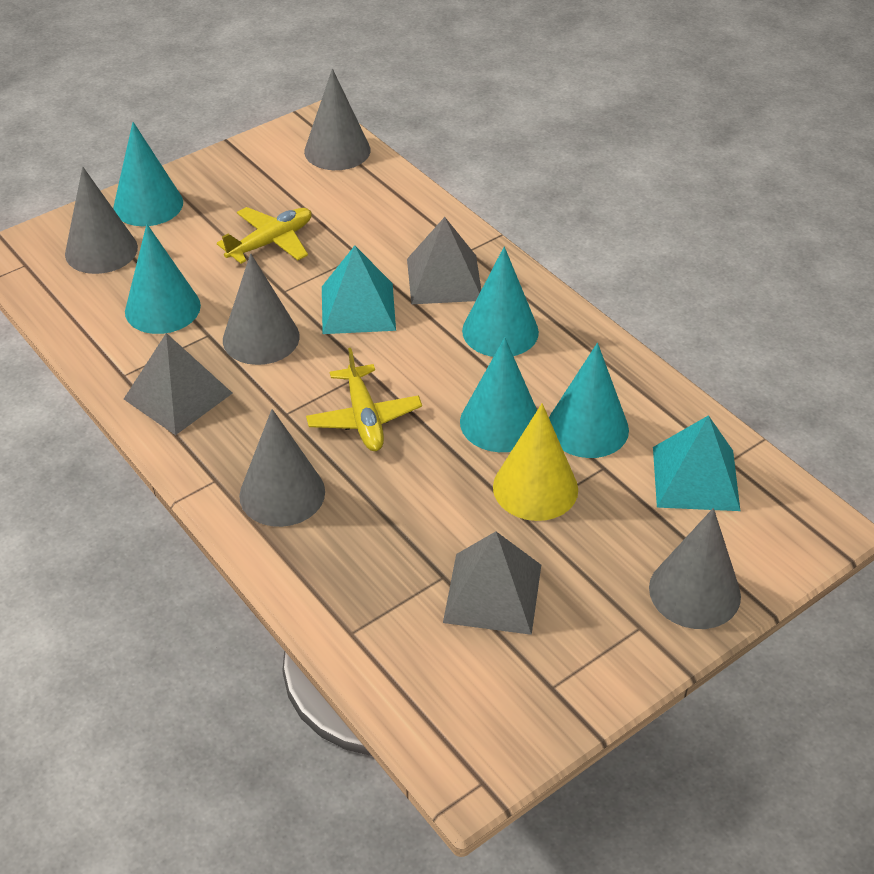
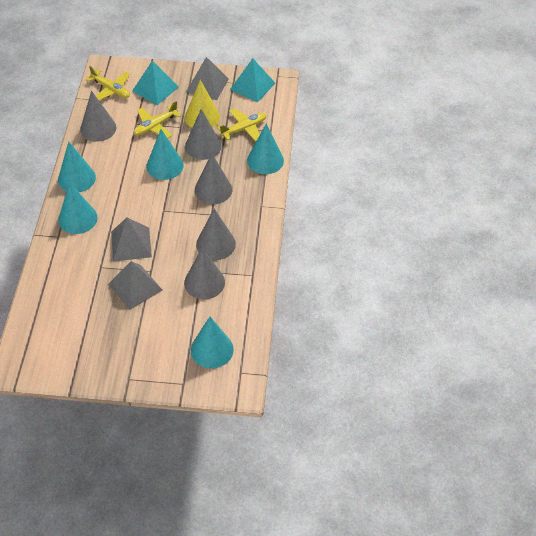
yellow plane: [217,207,312,264] [306,348,422,451] = 2 -> [86,66,130,100] [134,101,182,138] [217,108,266,142] = 3

